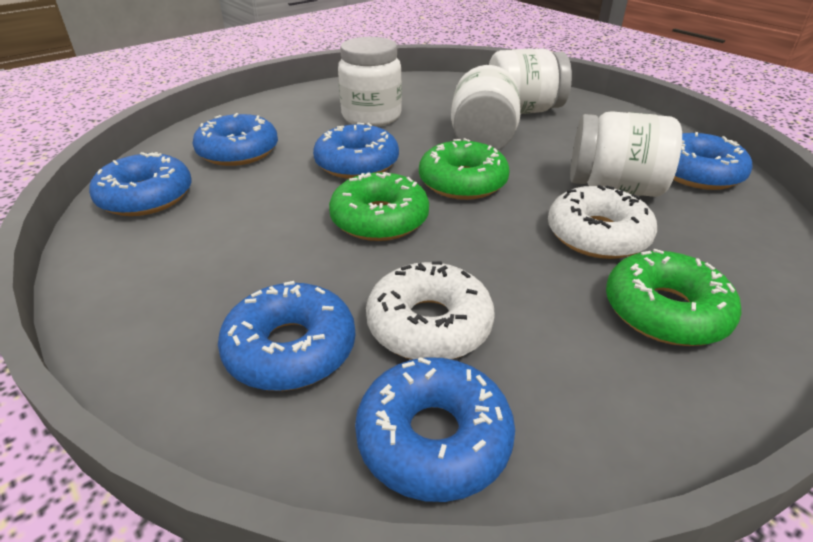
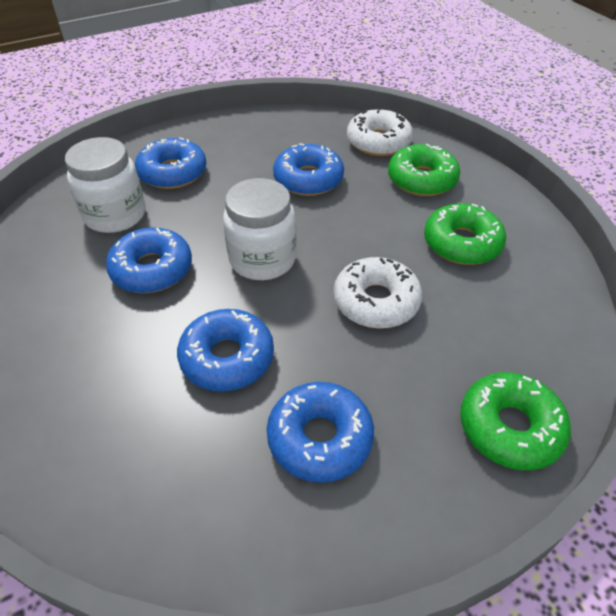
blue donut: [89,152,191,216] [193,113,278,166] [218,281,355,391] [313,123,399,179] [355,357,515,502] [673,132,753,190] = 6 -> [106,227,192,293] [135,138,207,189] [177,309,274,391] [267,382,374,483] [273,143,344,196] = 5
white jar: [338,37,402,127] [451,65,521,150] [489,48,572,114] [570,111,682,197] = 4 -> [65,137,145,233] [223,178,297,280] = 2

